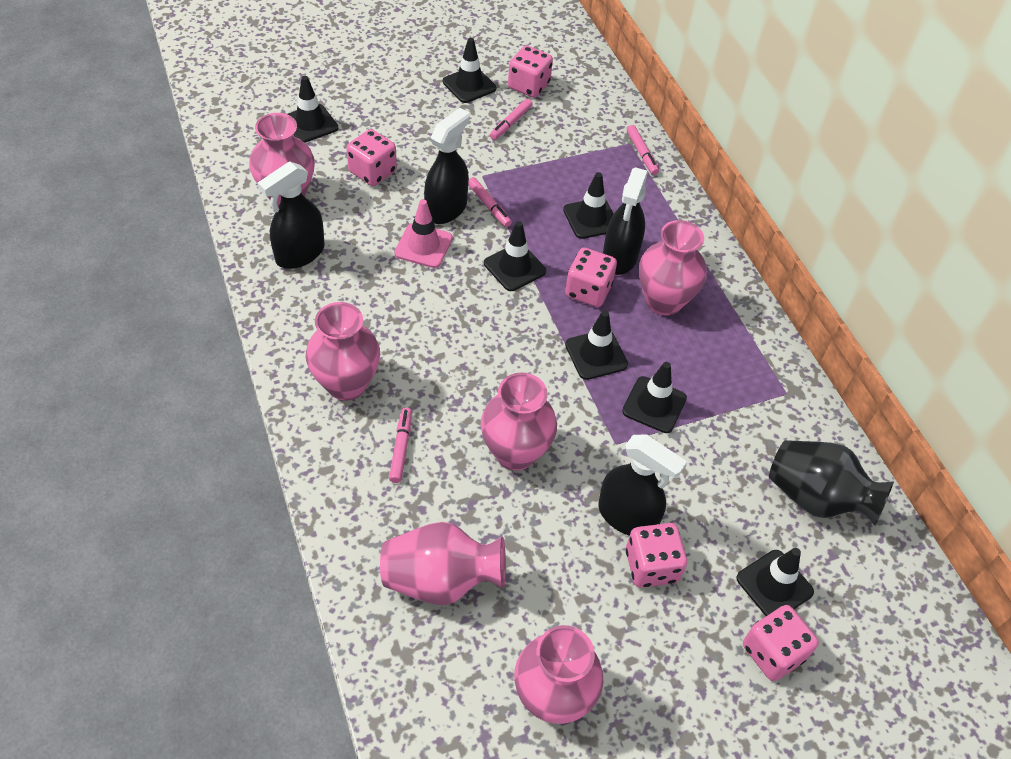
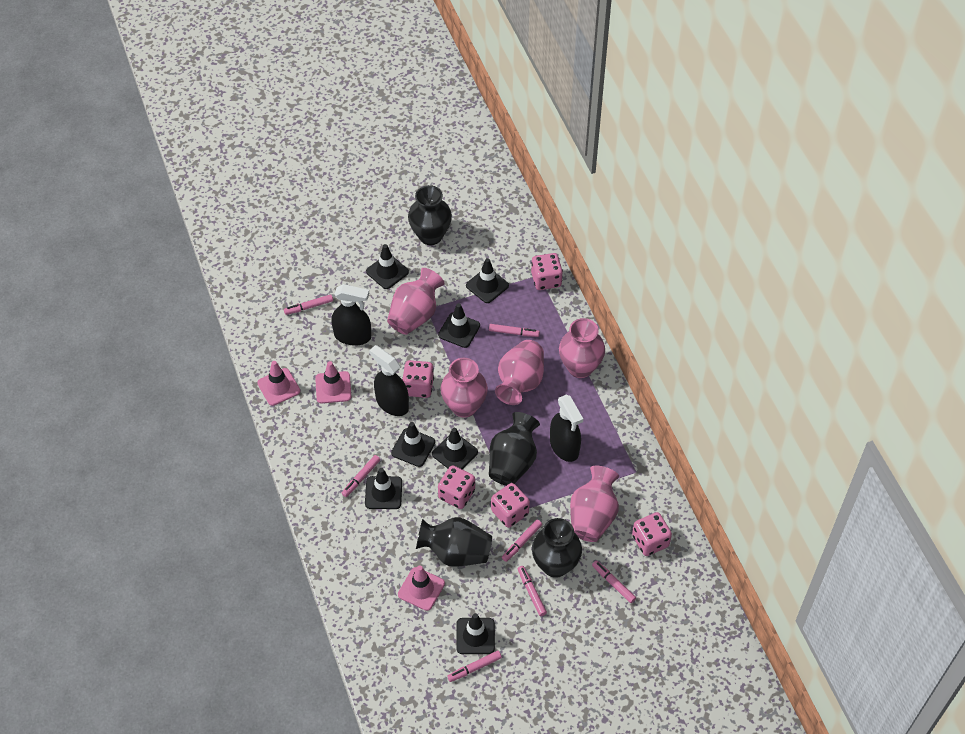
black spray bottle: [258,161,325,269] [424,108,470,224] [598,434,687,536] [603,167,648,275] = 4 -> [331,284,371,345] [369,345,409,416] [550,394,583,462] = 3
black vase: [769,440,894,526] = 1 -> [408,185,452,245] [416,517,492,567] [489,412,540,486] [532,518,582,578] = 4
pink marker: [389,407,412,483] [468,177,512,227] [490,99,532,140] [627,125,659,175] = 4 -> [284,294,333,315] [342,455,380,497] [447,651,502,682] [489,324,540,337] [502,520,542,562] [518,566,547,616] [592,561,636,603] = 7
pink traffic cone: [394,199,453,268] = 1 -> [257,361,300,406] [315,361,351,403] [398,565,445,611] = 3
pink vase: [249,113,315,207] [306,302,380,401] [380,522,506,606] [481,372,557,471] [514,625,603,724] [639,220,707,316] = 6 -> [387,268,445,335] [441,358,488,418] [495,340,544,405] [559,318,605,378] [570,466,619,542] = 5

